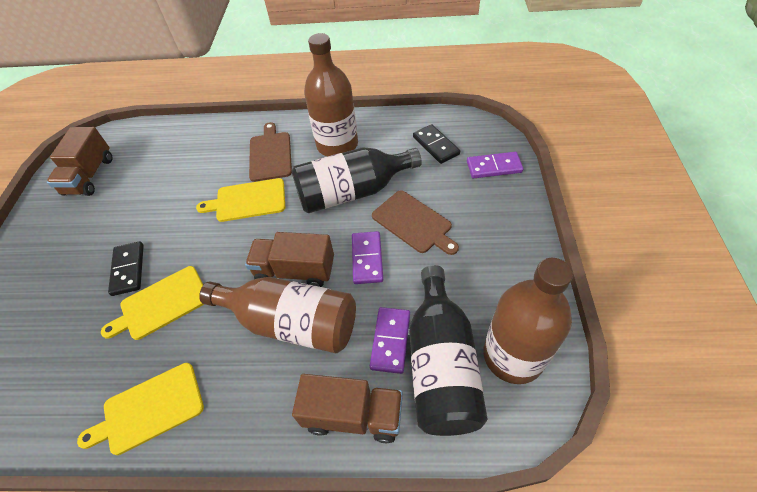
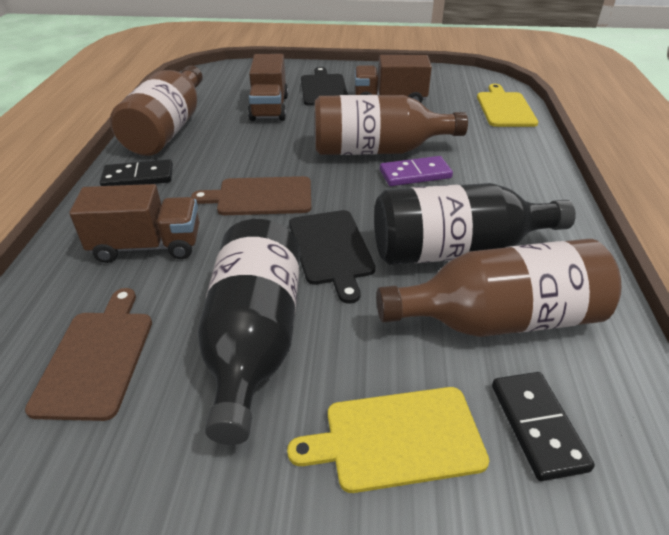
black cutting board: none = 0 -> [289,210,375,304] [301,67,348,106] = 2
purple domino: [352,231,383,284] [370,307,410,374] [467,152,523,178] = 3 -> [380,156,453,186] = 1
yellow cutting board: [77,363,204,455] [101,266,204,340] [196,178,285,222] = 3 -> [287,387,489,493] [477,84,538,127] = 2

